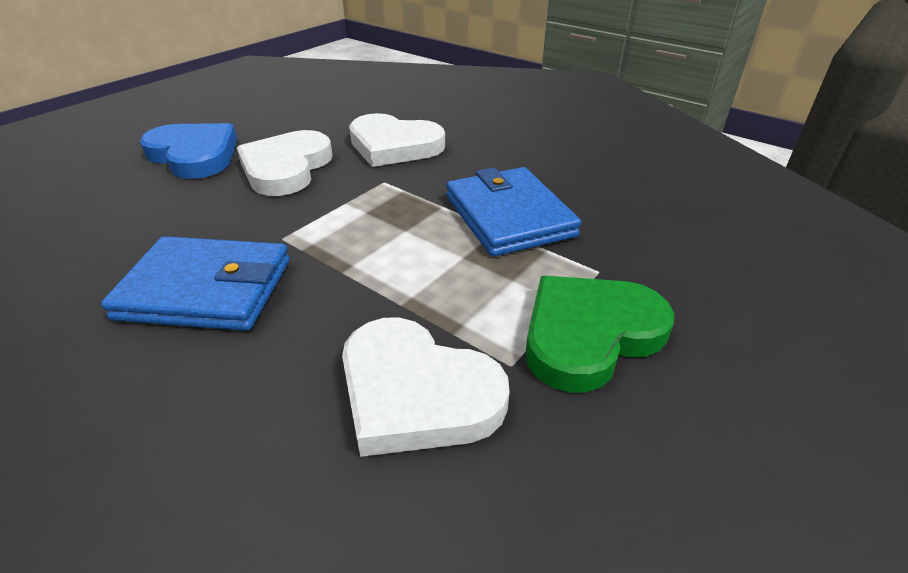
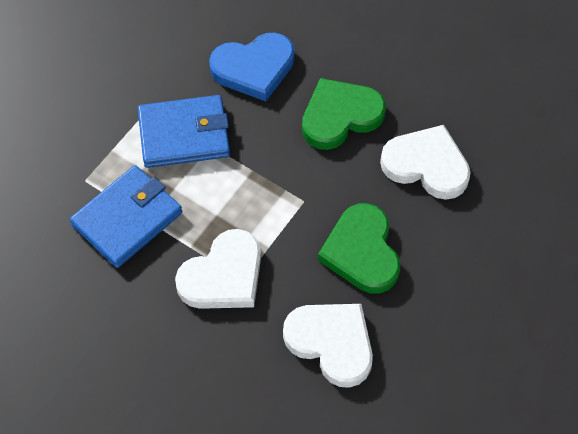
green heart: [526,276,674,393] = 1 -> [302,78,386,150] [318,203,400,293] = 2

